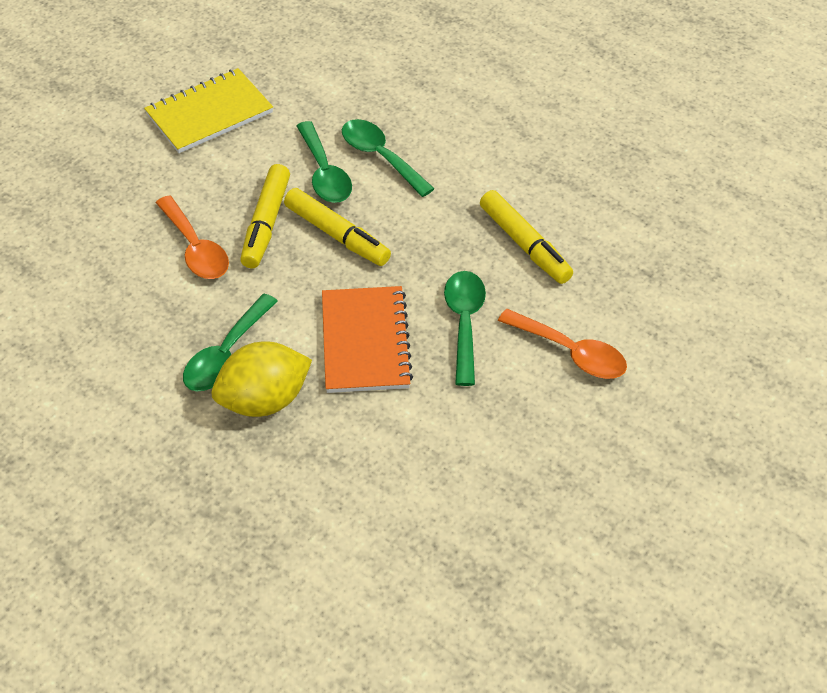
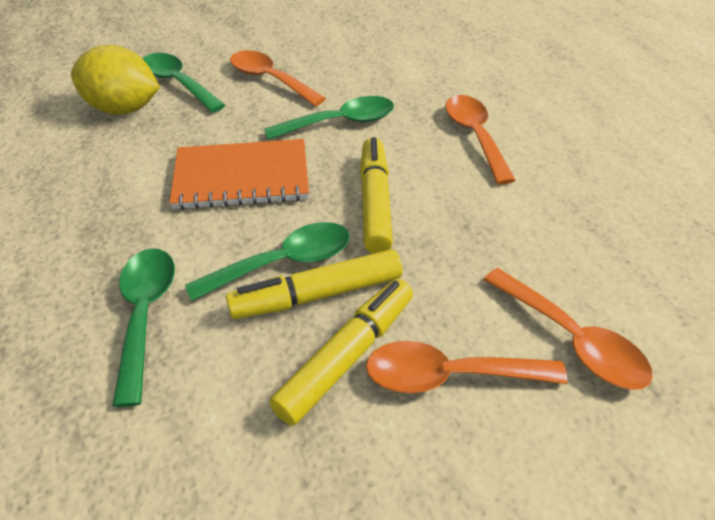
orange spoon: [156,195,229,279] [498,309,627,379] = 2 -> [230,50,326,106] [366,341,568,393] [445,95,516,185] [483,268,653,390] = 4
yellow notebook: [144,68,273,153] = 1 -> none = 0

